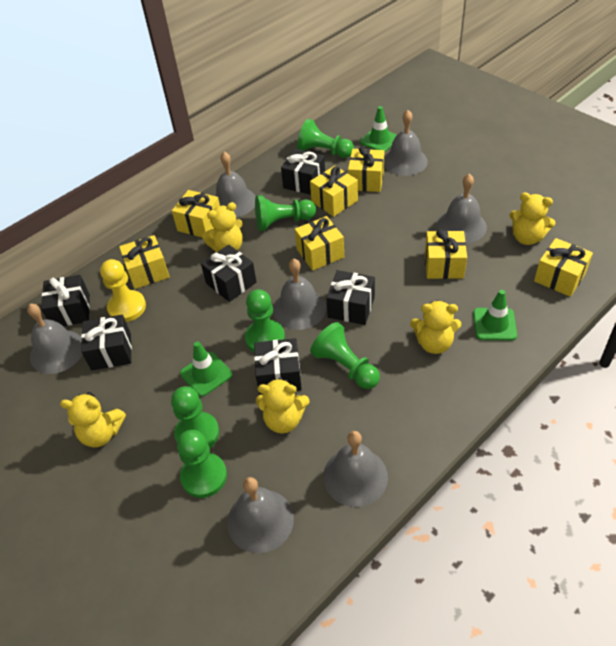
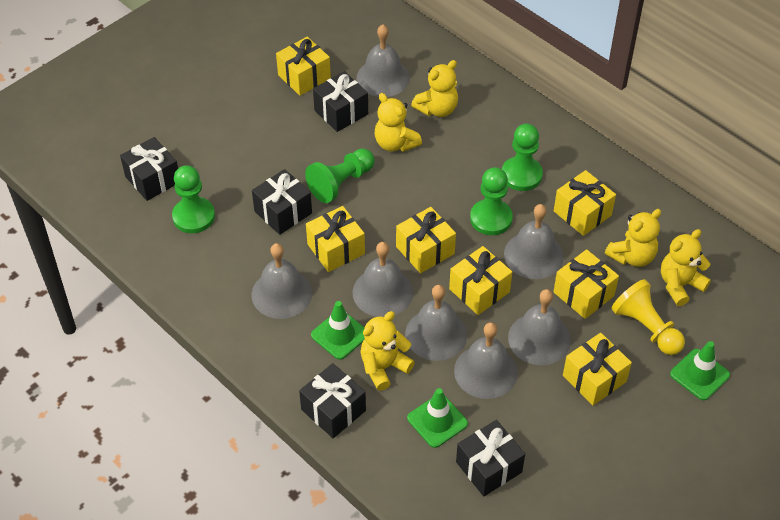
black gift: [41,275,90,326] [81,315,132,371] [201,245,257,302] [254,338,302,395] [281,149,325,195] [326,270,375,325] = 6 -> [120,137,178,201] [252,169,312,235] [299,363,366,438] [313,71,368,132] [456,420,525,496] = 5
green pawn: [171,386,219,448] [177,430,227,498] [245,289,285,353] [255,195,316,231] [297,119,354,158] [310,322,380,389] = 6 -> [172,165,215,233] [305,149,375,203] [470,167,513,235] [502,124,543,191] = 4

